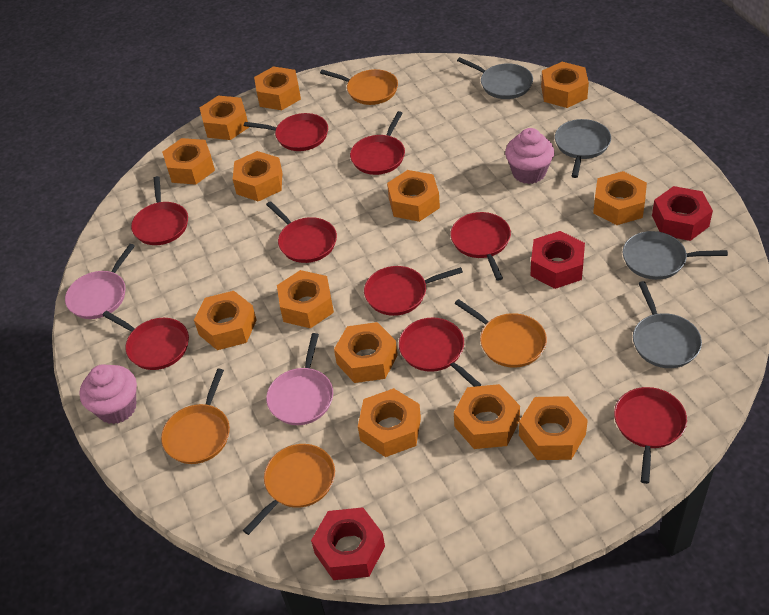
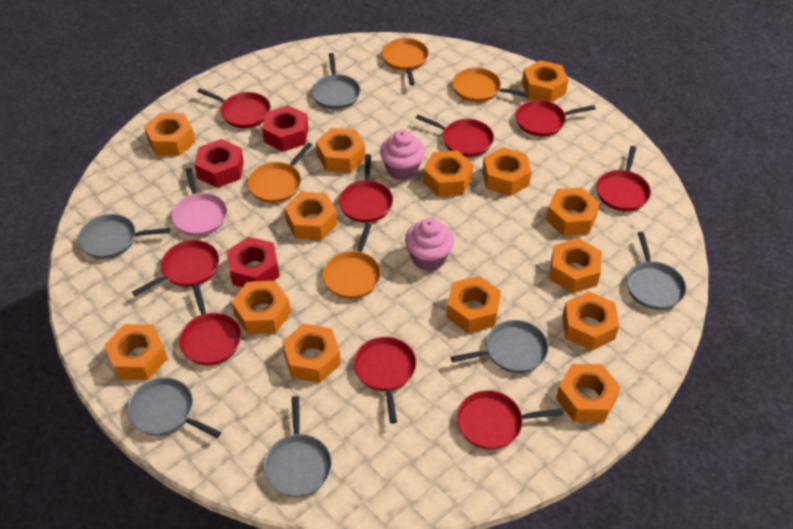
grey pan: [457,57,533,99] [555,119,611,178] [623,231,728,280] [633,281,702,368] = 4 -> [78,214,170,259] [127,378,221,438] [263,396,332,497] [312,53,360,109] [450,320,549,373] [626,232,686,310] = 6
orange nut: [162,138,215,185] [194,291,257,350] [200,96,249,140] [233,151,282,202] [254,66,301,110] [277,270,334,328] [334,322,398,383] [358,388,421,457] [387,170,440,222] [454,384,520,449] [519,396,588,460] [541,62,589,108] [593,171,647,225] = 13 -> [104,324,168,380] [144,113,195,156] [232,281,291,334] [282,323,341,383] [284,192,337,240] [316,128,365,173] [423,150,473,197] [446,276,501,333] [482,147,532,196] [522,60,568,102] [546,188,600,236] [549,238,602,293] [556,364,621,422] [562,291,619,351] = 14
pink pan: [65,244,135,319] [266,333,333,425] = 2 -> [171,168,227,236] = 1

